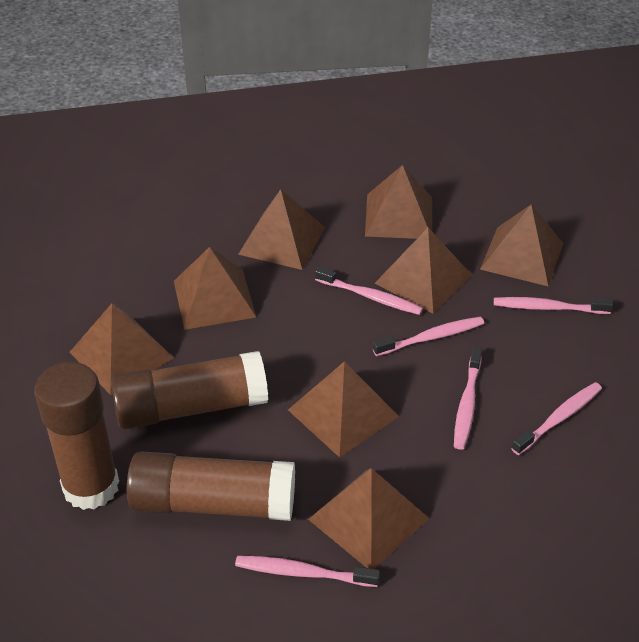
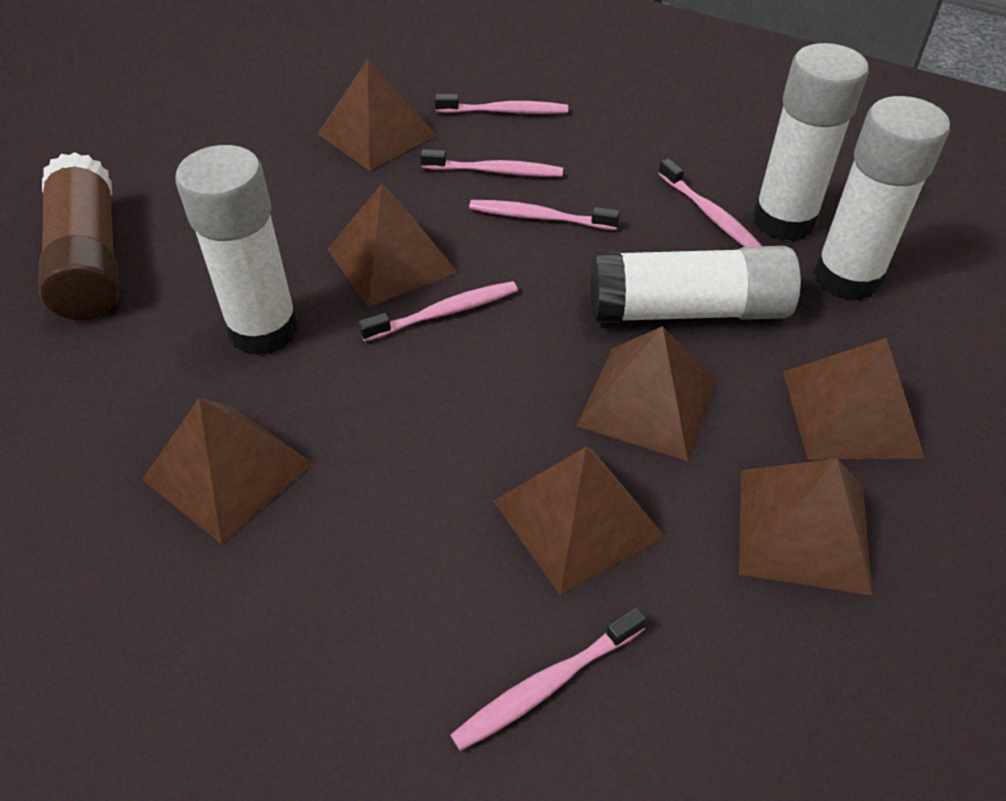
brown glue stick: [34,362,119,510] [111,351,268,429] [127,451,295,521] = 3 -> [38,152,119,320] = 1
brown pyramid: [70,303,174,395] [174,247,256,330] [238,189,325,270] [288,361,399,458] [308,468,430,569] [365,165,432,239] [374,228,472,314] [480,205,563,287] = 8 -> [142,398,313,544] [317,59,437,171] [327,184,458,307] [493,447,665,595] [577,326,716,461] [739,458,872,596] [783,338,925,460] = 7
white glue stick: none = 0 -> [175,145,299,355] [590,246,801,323] [753,43,869,241] [813,96,950,301] = 4

